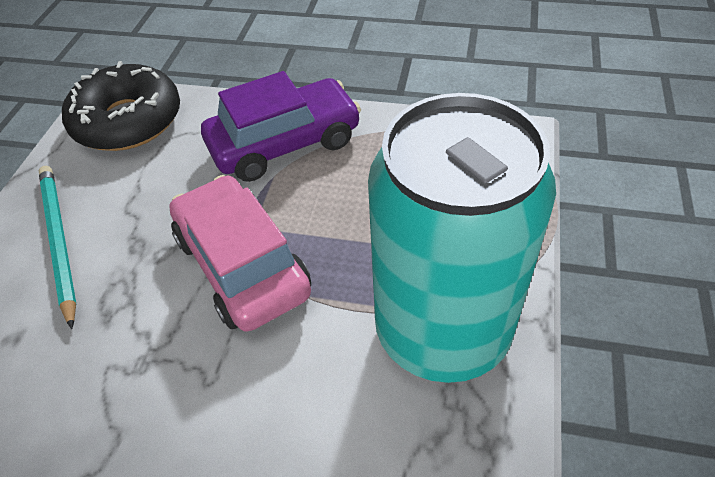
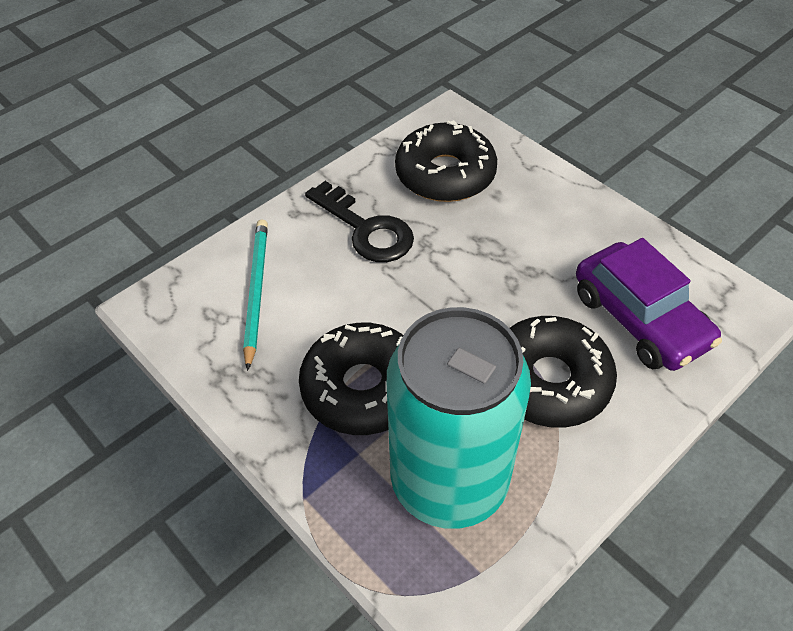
black donut: [62,61,180,151] = 1 -> [299,323,403,435] [395,120,497,202] [510,316,617,428] = 3
black key: none = 0 -> [305,181,414,262] = 1
pink car: [169,175,311,332] = 1 -> none = 0

